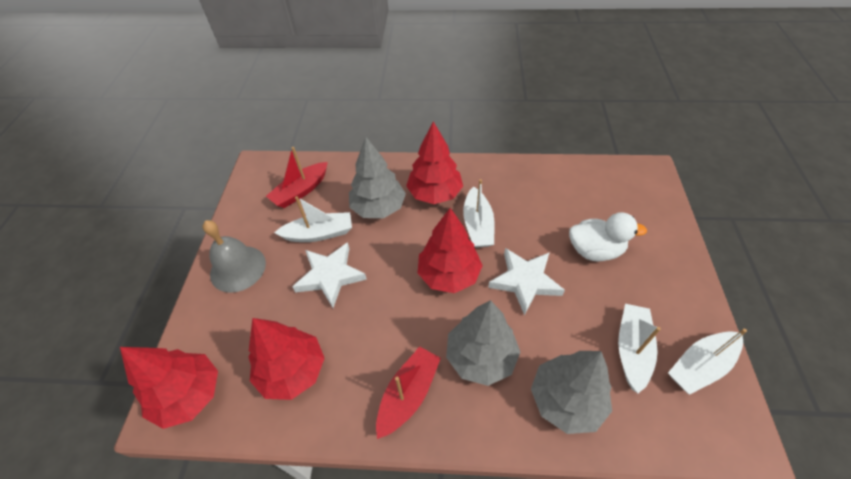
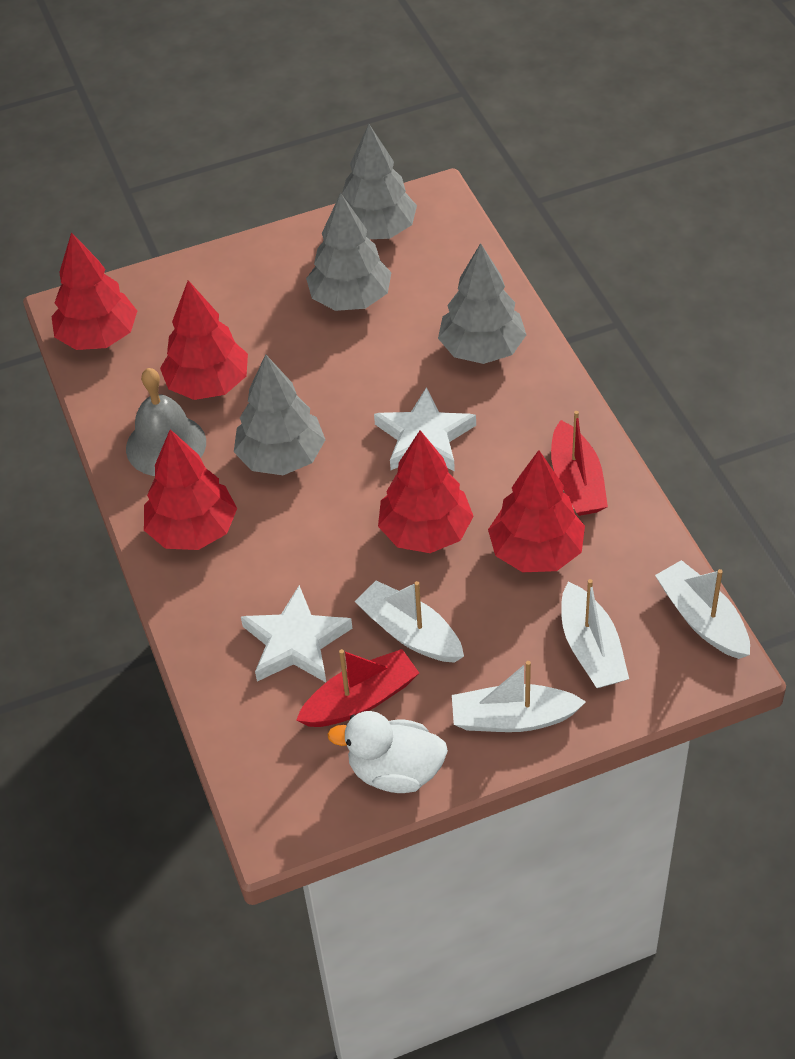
grey tree: [349,137,406,218] [446,300,520,386] [531,351,612,434] = 3 -> [234,354,325,475] [306,193,391,311] [342,124,417,239] [438,243,526,364] = 4
red tree: [120,347,218,429] [248,318,325,400] [406,121,463,204] [418,208,483,293] = 4 -> [51,232,137,350] [144,429,237,550] [160,280,248,400] [378,430,474,553] [488,450,585,572] = 5

